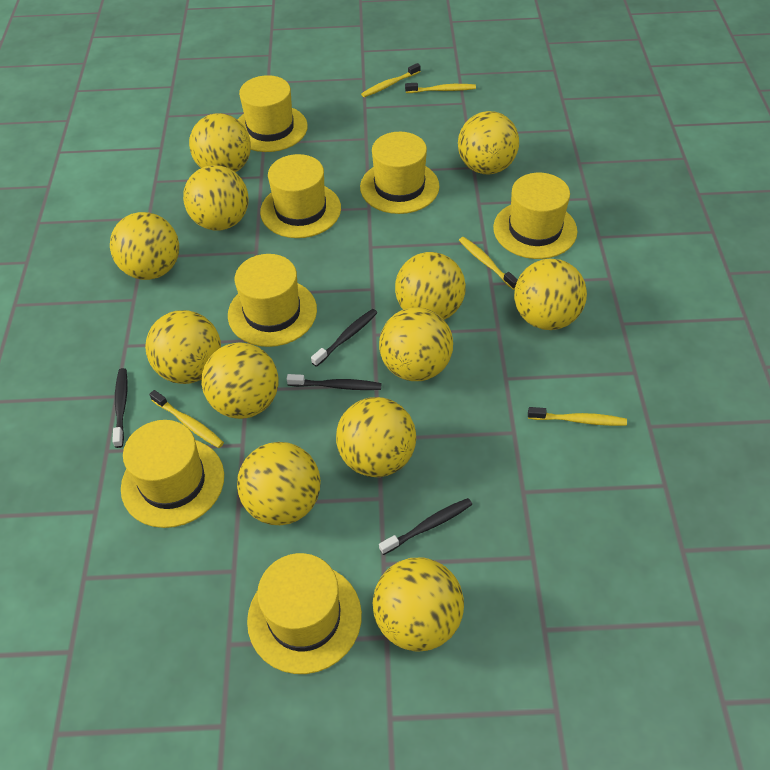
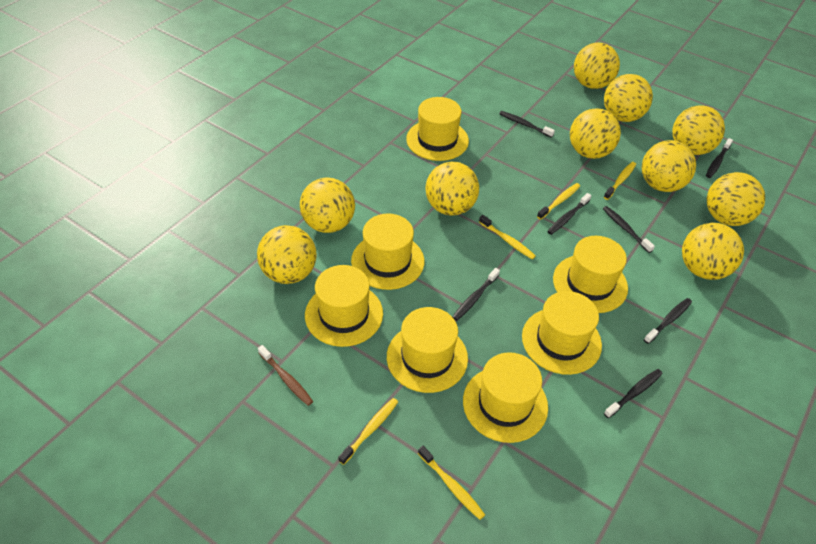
black toothbrush: [112,368,127,448] [287,374,382,390] [311,309,377,367] [379,498,472,555] = 4 -> [453,268,500,321] [499,111,555,138] [547,193,592,235] [603,206,655,253] [604,369,663,418] [644,298,692,344] [706,138,733,178] = 7
brown toothbrush: none = 0 -> [258,345,313,406] = 1
yellow ball: [110,212,179,280] [145,310,221,384] [183,165,249,231] [189,113,251,172] [201,343,279,419] [237,442,321,525] [336,397,416,477] [373,558,464,652] [379,307,453,381] [395,252,466,320] [458,111,519,175] [514,259,587,330] = 12 -> [257,225,317,284] [300,178,355,233] [426,162,479,216] [570,108,621,159] [574,43,620,89] [604,74,653,122] [642,140,696,192] [672,105,725,155] [682,223,744,280] [707,172,765,226] = 10

